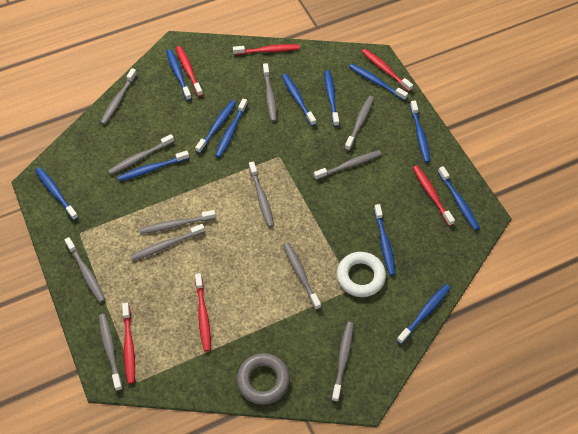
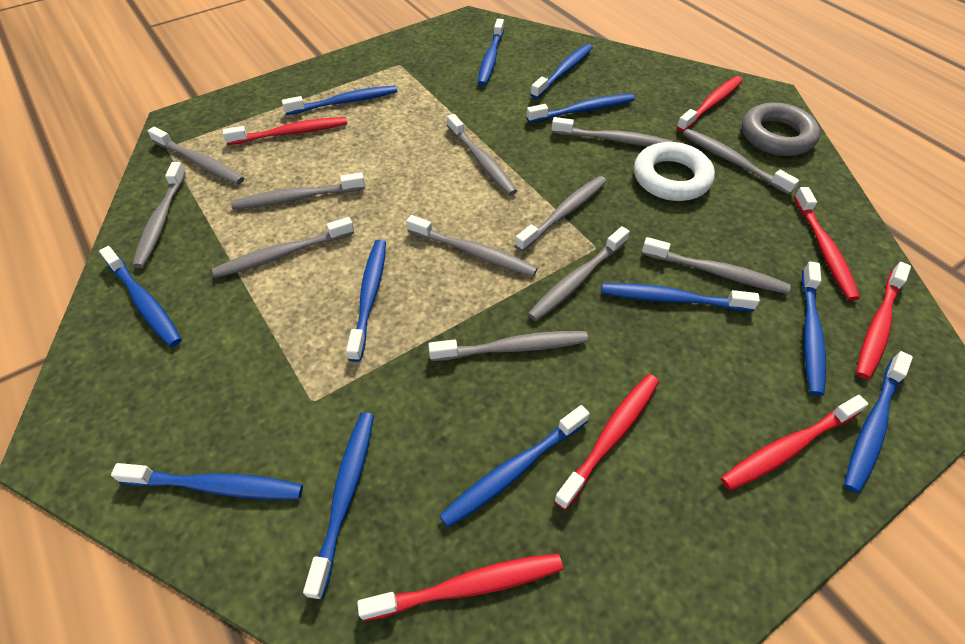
red toothbrush: [122,303,135,384] [176,46,203,97] [195,273,211,352] [233,44,300,55] [362,49,413,92] [413,165,455,226] = 6 -> [223,117,347,145] [357,553,563,621] [554,374,659,510] [677,76,743,132] [721,395,868,491] [794,187,860,301] [856,262,911,380] = 7

